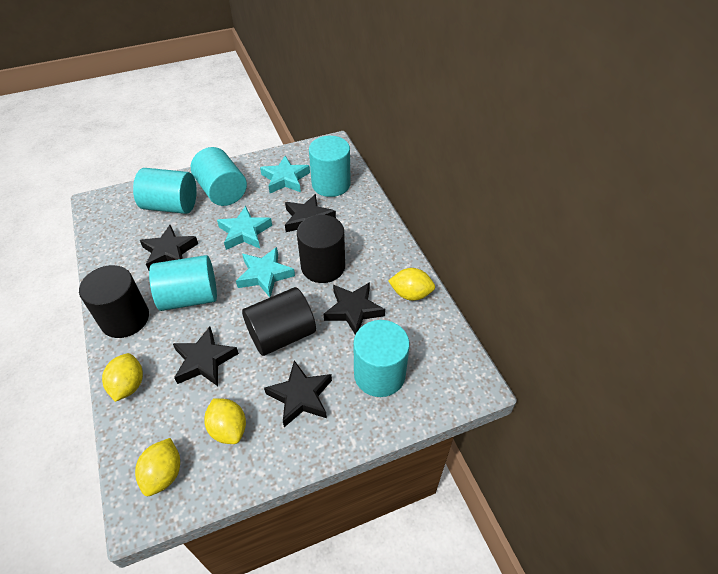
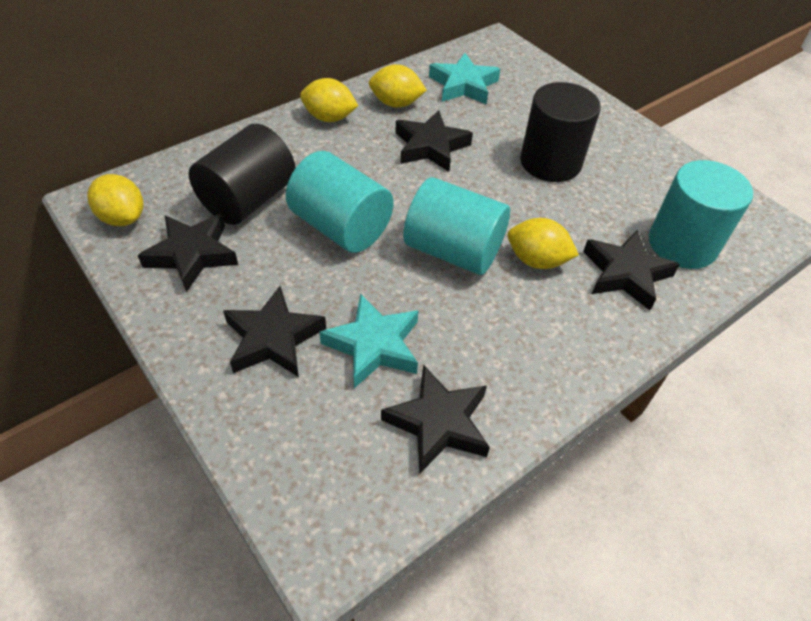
black cylinder: [79,265,149,338] [242,287,316,356] [297,215,345,283] = 3 -> [189,124,296,225] [520,82,601,182] = 2
turquoise cylinder: [133,168,197,214] [149,255,217,311] [191,147,247,206] [309,136,351,197] [353,320,410,397] = 5 -> [286,151,394,253] [403,177,510,275] [649,160,753,269] = 3
turquoise star: [217,206,272,250] [236,247,295,297] [260,156,310,193] = 3 -> [319,293,418,388] [429,53,500,104] = 2

